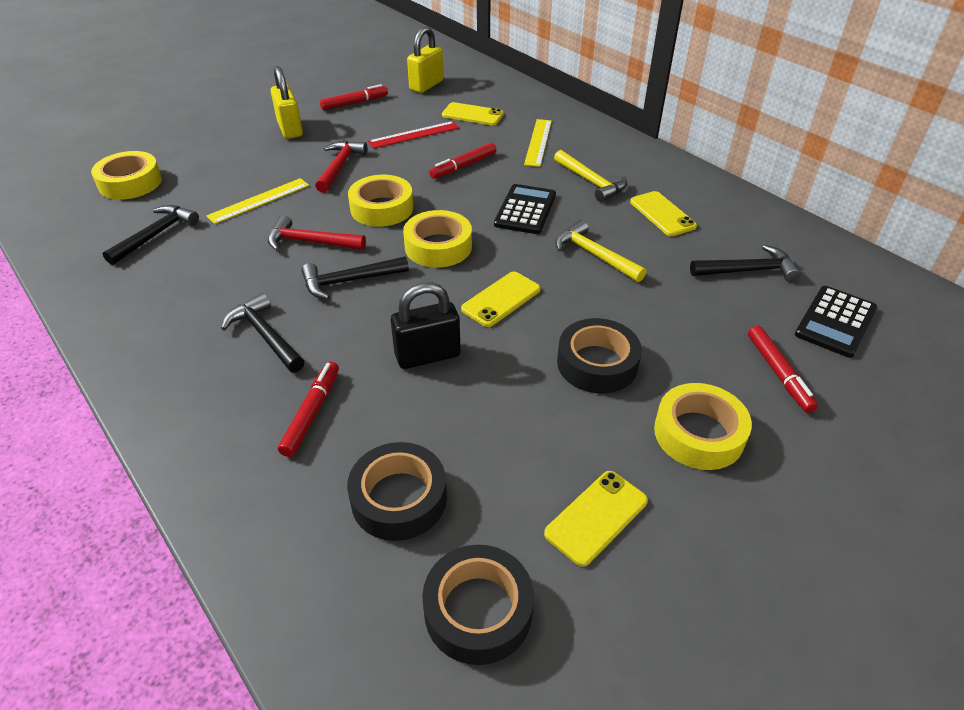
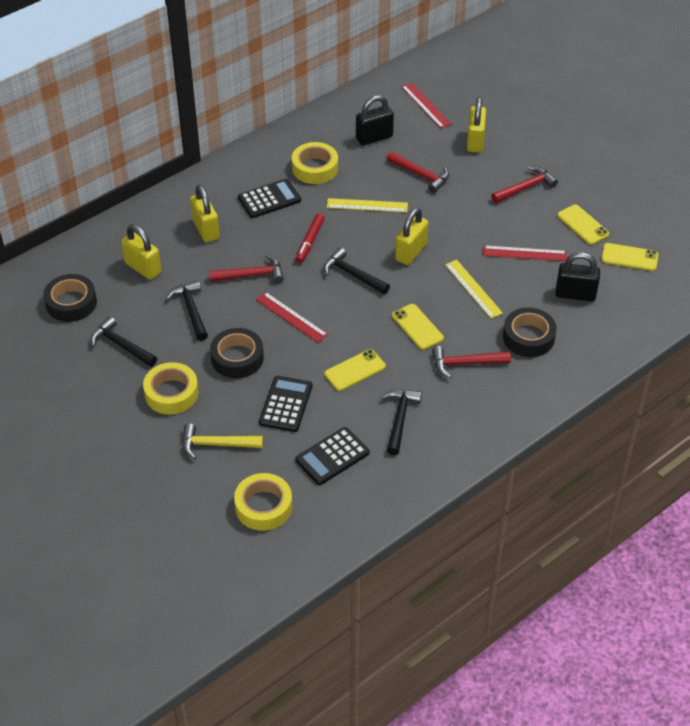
black calculator: [494,184,556,234] [795,286,877,358] = 2 -> [238,179,301,218] [259,376,313,432] [295,427,370,485] = 3
black padlock: [391,282,461,369] = 1 -> [356,95,394,146] [555,252,600,301] = 2
red hammer: [268,215,366,251] [315,141,367,193] = 2 -> [209,255,284,283] [386,151,449,193] [432,346,511,378] [491,166,558,203] = 4
red marker: [278,362,339,457] [320,84,388,110] [429,143,496,179] [748,326,818,413] = 4 -> [296,213,325,263] = 1
red ruler: [368,121,459,149] = 1 -> [256,292,328,343] [401,83,452,128] [483,246,567,261] = 3
yellow hammer: [554,150,627,202] [555,220,647,282] = 2 -> [183,423,263,459] = 1
yellow padlock: [271,66,303,139] [407,26,444,93] = 2 -> [121,224,162,280] [190,185,220,242] [395,208,429,265] [467,97,486,153] = 4
yellow tape: [91,151,162,200] [348,175,414,227] [403,210,472,268] [654,383,752,470] = 4 -> [143,362,199,415] [234,473,292,531] [292,142,338,184] = 3

